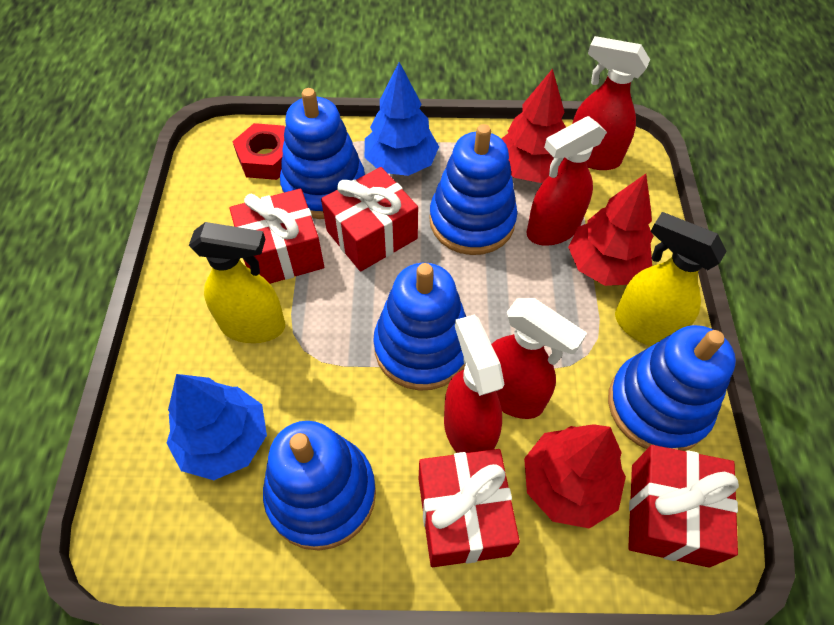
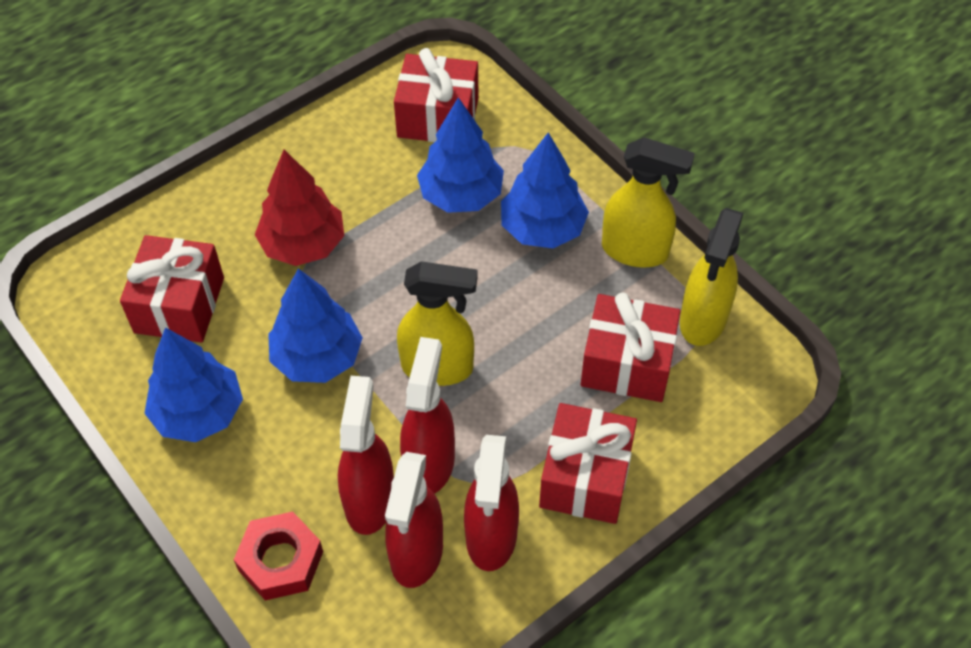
blue stacking toy: [263,421,376,550] [280,88,365,219] [373,263,466,391] [429,124,517,255] [608,325,736,451] = 5 -> none = 0
blue tree: [167,374,267,480] [365,62,439,176] = 2 -> [144,327,243,442] [268,268,363,383] [417,97,504,213] [501,132,589,248] = 4
red tree: [501,68,566,183] [524,424,626,529] [568,174,653,286] = 3 -> [255,150,344,266] = 1
yellow spray bottle: [189,222,285,343] [615,212,727,346] = 2 -> [397,261,478,386] [602,137,695,268] [680,208,743,346] = 3

